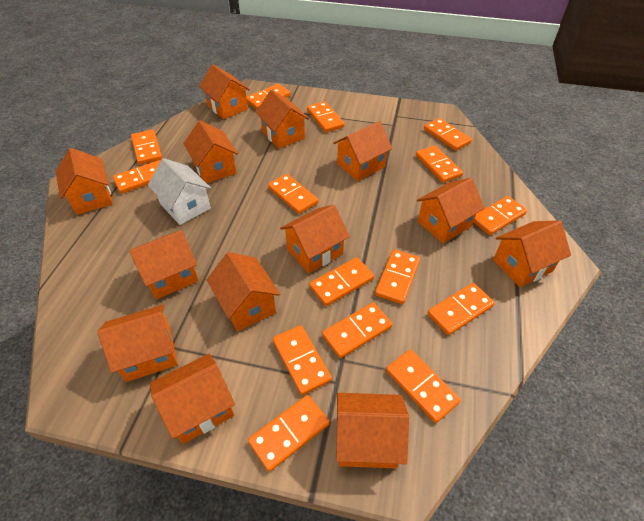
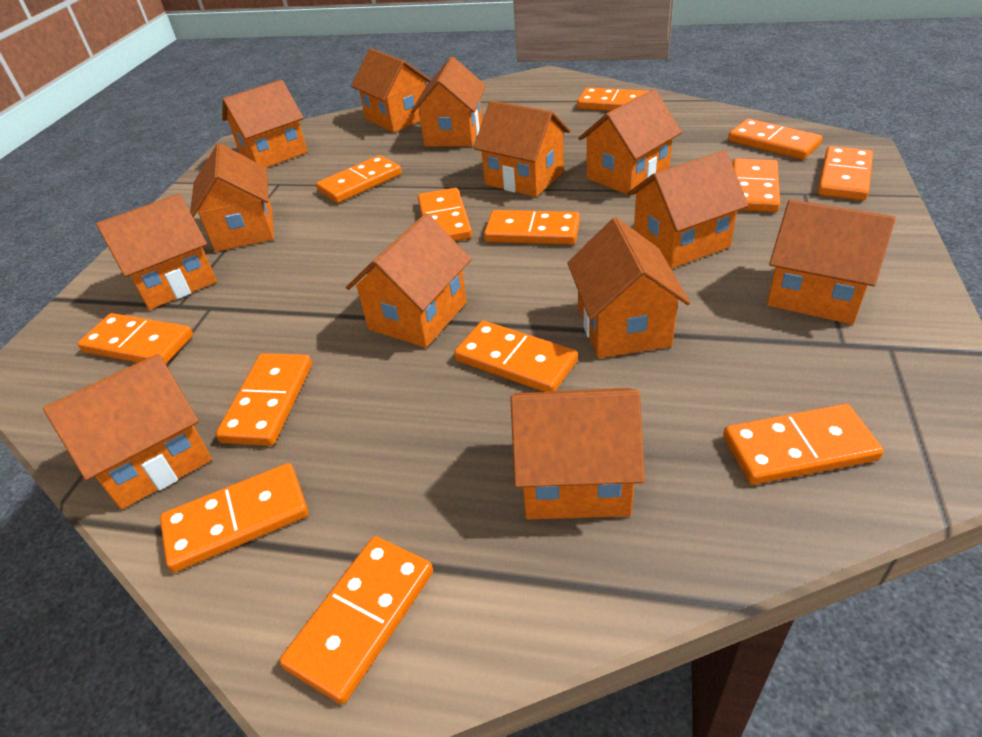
orange domino: [113,160,160,194] [131,130,162,165] [246,84,290,110] [248,395,330,472] [268,174,318,214] [273,325,332,395] [307,101,345,132] [309,257,374,306] [322,302,392,358] [375,250,420,304] [386,350,461,423] [416,146,463,183] [424,118,472,151] [428,283,495,335] [473,196,527,235] = 15 -> [77,313,193,364] [160,463,308,572] [215,353,312,446] [279,536,433,704] [316,155,402,203] [418,188,472,241] [454,321,578,392] [484,210,580,245] [577,88,649,111] [723,404,884,485] [728,119,823,160] [732,159,780,212] [818,146,873,200] = 13
white house: [148,158,211,225] = 1 -> none = 0

